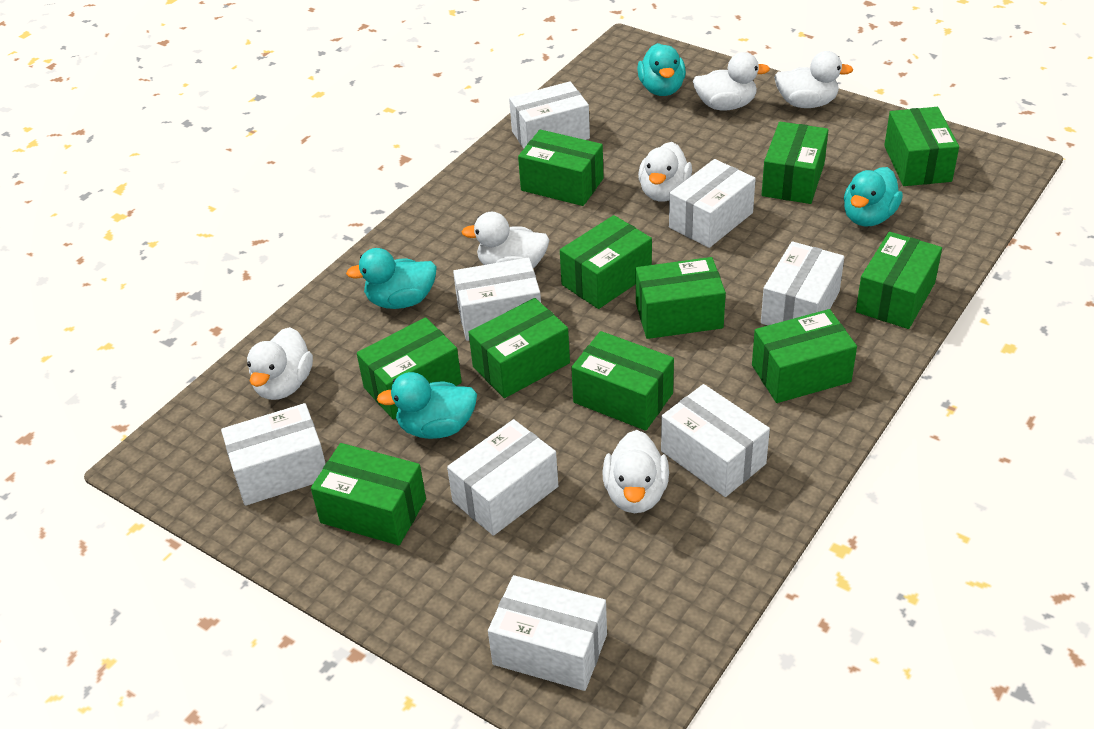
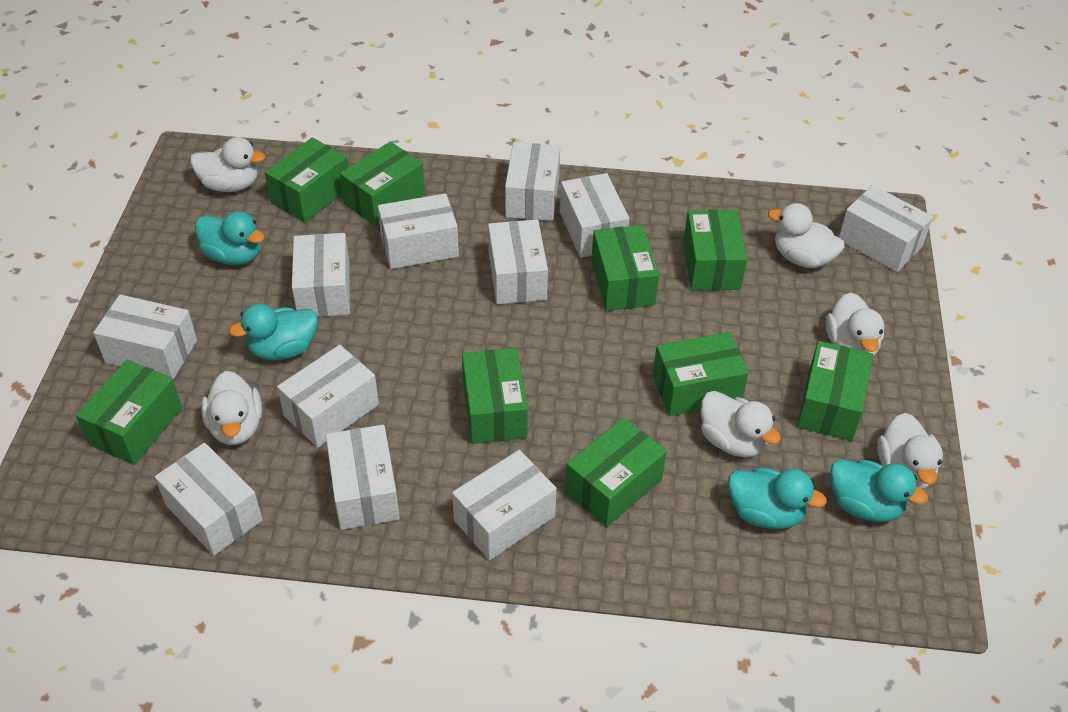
green box: [311,443,426,545] [357,317,462,420] [469,298,570,398] [518,129,604,206] [560,215,652,309] [571,331,674,431] [636,257,726,339] [752,309,857,403] [762,122,828,204] [856,232,942,329] [884,107,959,186] = 11 -> [76,360,182,465] [265,138,348,223] [340,142,425,226] [462,348,528,444] [565,417,667,527] [591,225,659,311] [653,332,749,416] [683,209,747,290] [797,341,873,441] = 9
white box: [221,403,326,506] [447,419,558,536] [453,257,541,341] [488,575,607,691] [509,81,590,148] [661,384,770,497] [669,159,756,248] [761,241,844,325] = 8 -> [93,295,197,379] [155,443,263,556] [277,345,379,448] [292,233,350,317] [326,425,400,530] [378,193,459,269] [452,450,557,560] [488,220,548,304] [505,142,560,221] [560,173,629,258] [839,185,933,272] = 11

